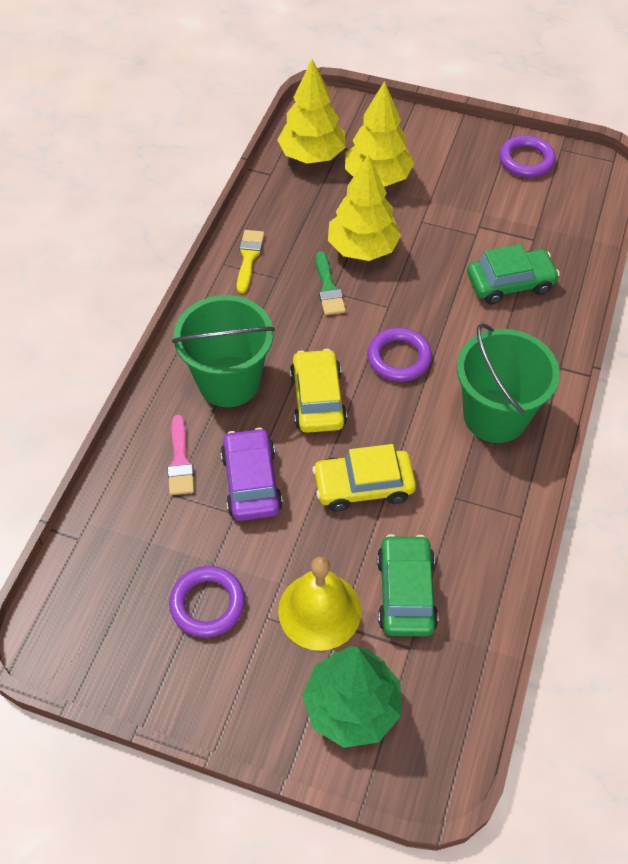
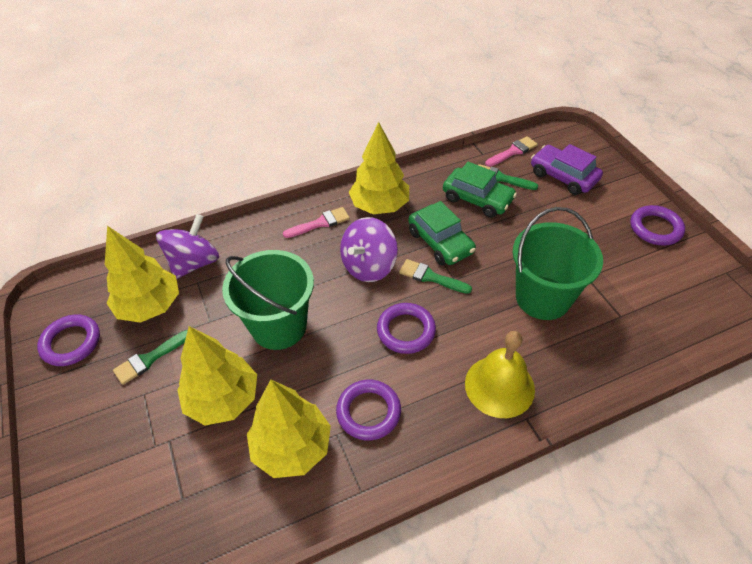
green brush: [316,251,346,315] = 1 -> [113,330,188,385] [399,259,472,294] [479,164,538,190] = 3
green tree: [302,646,401,748] = 1 -> none = 0
pink brush: [167,415,194,495] = 1 -> [283,207,350,238] [485,136,538,167] = 2
purple ring: [169,566,245,637] [367,327,432,382] [499,135,556,177] = 3 -> [37,314,100,366] [336,380,401,440] [377,303,436,354] [631,205,685,246] = 4
purple spinning top: none = 0 -> [156,214,219,279] [340,217,398,282] = 2
yellow brush: [237,230,264,293] = 1 -> none = 0
yellow car: [290,349,347,433] [312,444,416,512] = 2 -> none = 0
yellow tree: [277,59,346,164] [328,154,401,261] [345,81,414,187] = 3 -> [105,226,179,323] [177,326,257,426] [247,380,331,478] [349,122,409,214] = 4

